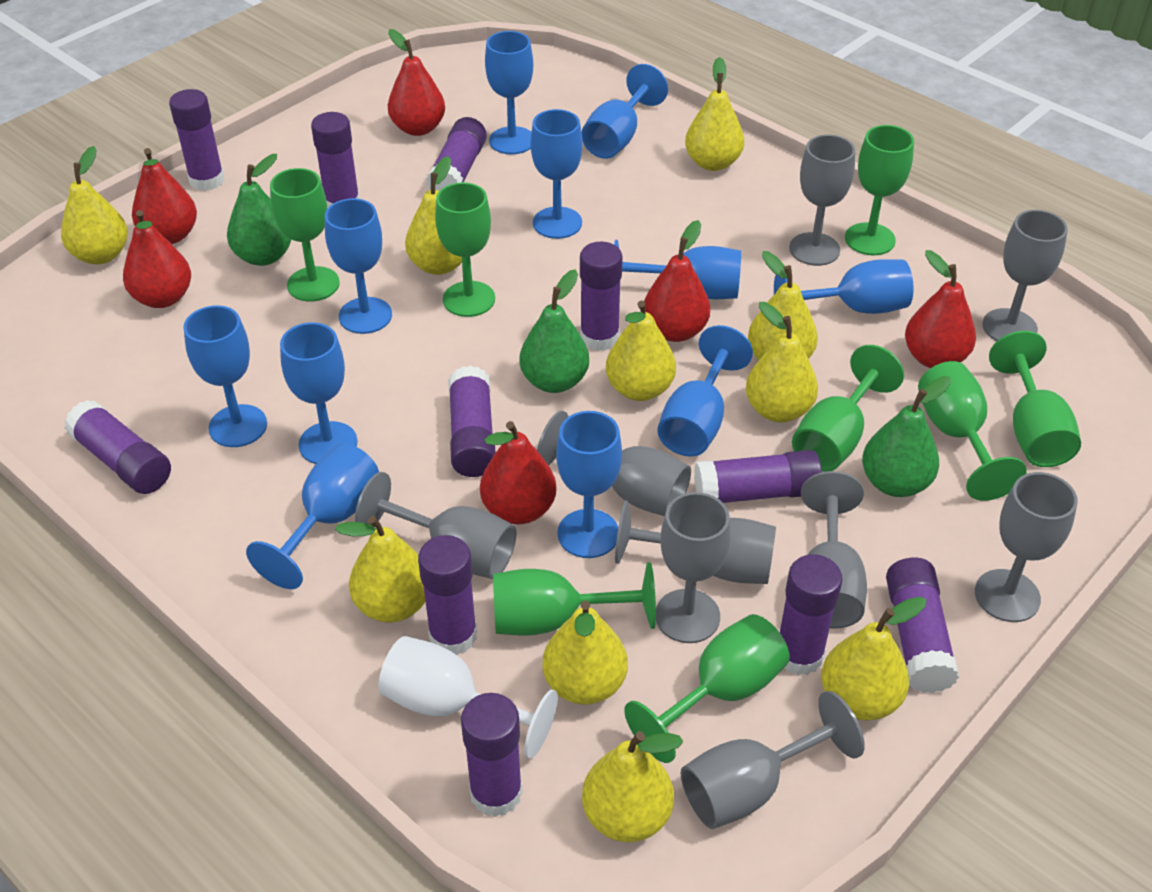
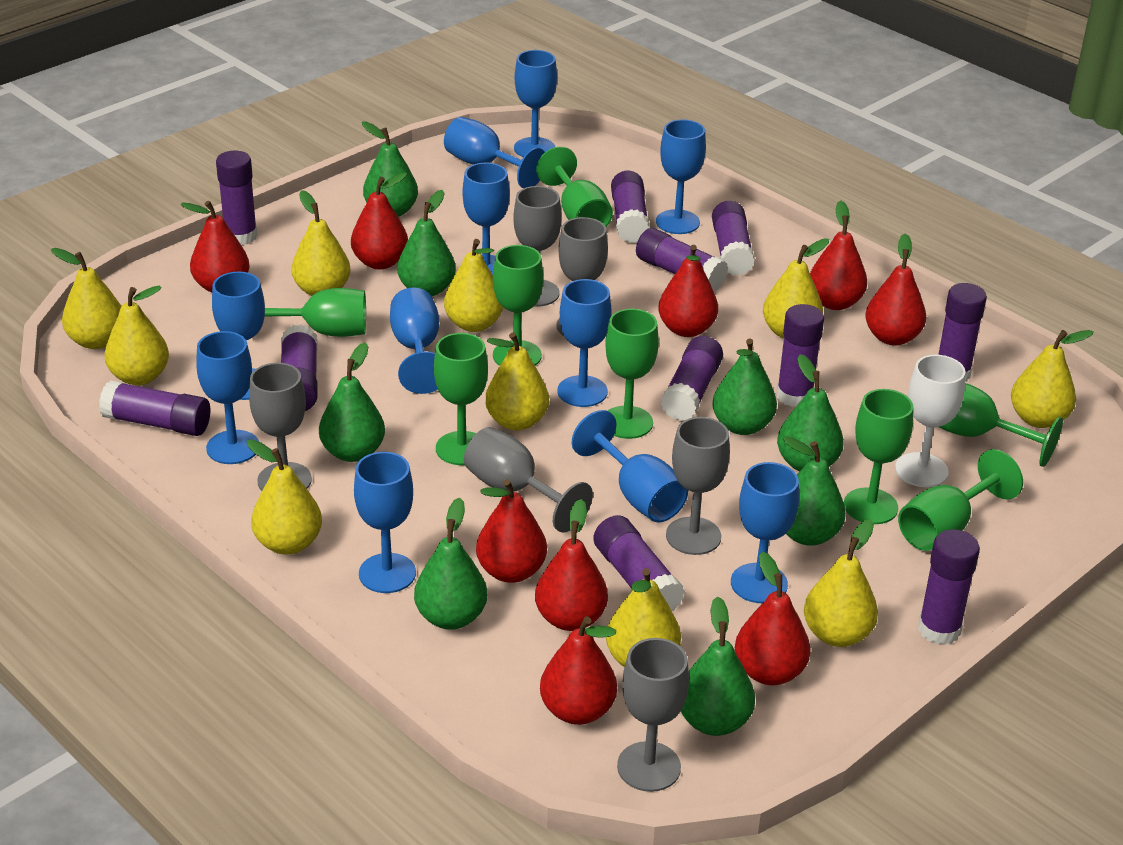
green pear: [227,154,291,266] [520,269,589,393] [862,376,951,497] = 3 -> [319,342,385,462] [362,121,418,217] [397,190,456,296] [414,498,487,630] [681,596,755,736] [712,339,777,435] [777,354,844,471] [783,436,846,545] = 8
grey goblet: [355,472,517,579] [537,411,691,516] [615,501,776,584] [656,492,731,643] [681,691,865,829] [789,135,855,266] [801,471,867,629] [975,472,1078,622] [983,210,1068,341] = 9 -> [249,363,312,491] [464,427,593,532] [513,186,562,307] [556,217,608,337] [617,638,689,792] [666,417,730,555] = 6
red pear: [123,210,191,308] [132,148,197,244] [388,29,445,136] [480,421,556,524] [644,220,710,342] [905,250,976,368] = 6 -> [181,201,250,293] [351,173,408,270] [476,479,547,583] [535,499,608,631] [540,616,617,725] [658,245,718,337] [735,552,811,685] [810,201,867,310] [865,234,926,346] = 9

